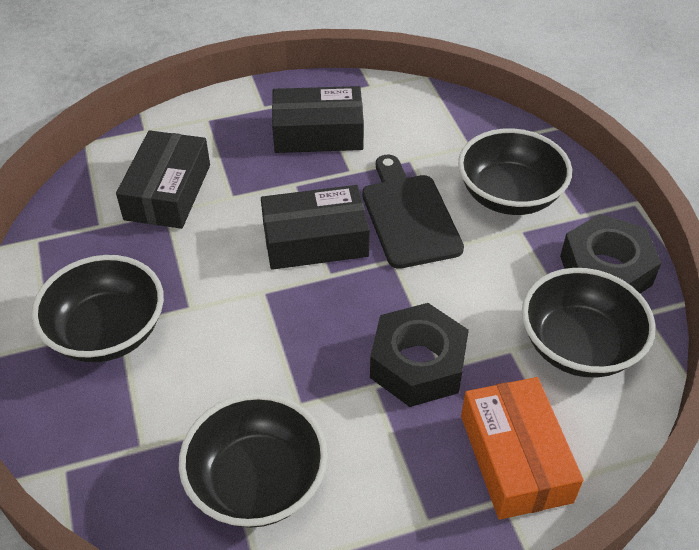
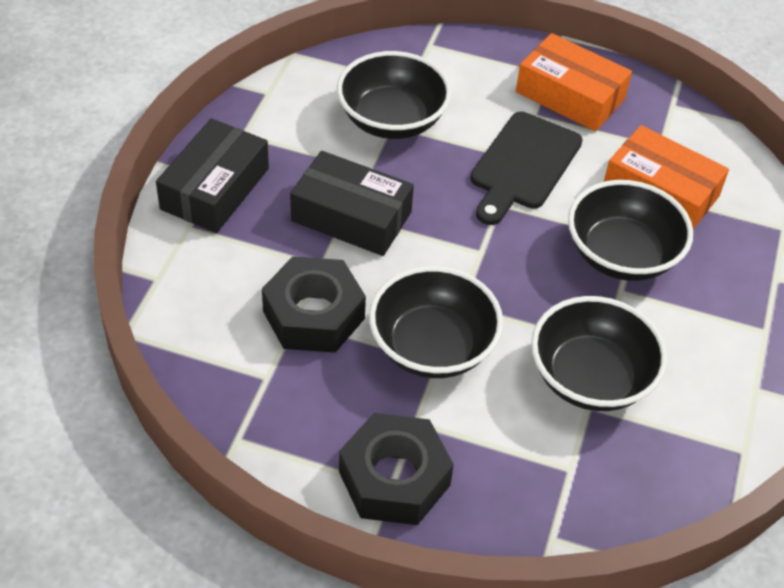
black box: [116,130,210,229] [261,185,370,270] [272,86,364,153] = 3 -> [156,118,269,233] [290,151,414,256] = 2
orange box: [461,377,583,520] = 1 -> [516,33,632,131] [604,125,729,229] = 2

